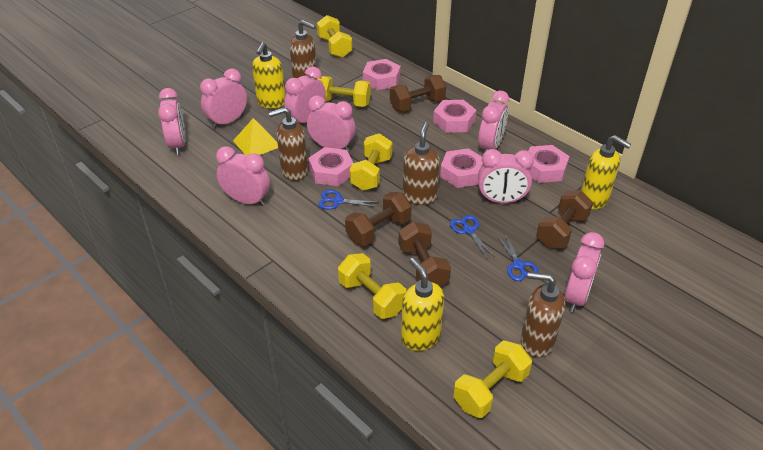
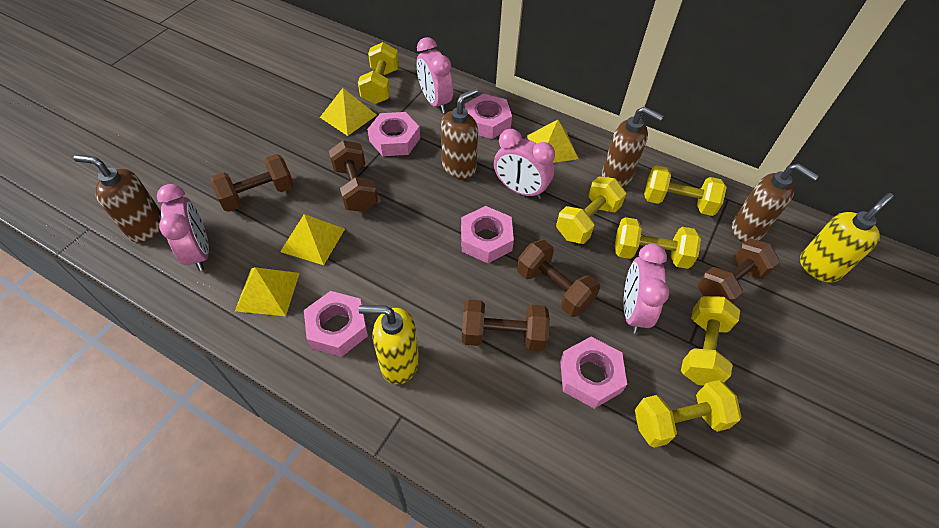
blue scissors: [318,190,378,210] [450,215,494,258] [498,234,539,281] = 3 -> none = 0
brown dumbbell: [345,192,412,246] [390,75,446,111] [398,221,451,287] [536,190,593,248] = 4 -> [210,154,294,212] [329,140,378,212] [462,300,550,351] [517,240,600,317] [697,238,780,304] = 5
pink clock: [158,88,186,155] [200,68,247,129] [216,146,270,206] [284,66,326,123] [307,96,356,152] [478,91,509,152] [478,149,534,203] [564,232,604,312] = 8 -> [157,184,209,271] [417,37,453,113] [494,129,555,199] [623,244,669,334] = 4
yellow dumbbell: [317,15,352,58] [317,76,371,107] [338,253,406,319] [350,133,392,191] [453,340,532,418] = 5 -> [358,42,399,104] [556,176,626,244] [614,217,701,269] [635,380,741,448] [644,165,727,216] [681,296,740,386] = 6
yellow pyramid: [233,118,278,155] = 1 -> [235,267,300,316] [280,214,345,265] [320,88,377,136] [527,120,578,163] = 4
yellow soap dispenser: [252,42,285,108] [401,258,444,351] [581,135,631,209] = 3 -> [359,305,419,384] [800,193,894,283] = 2

